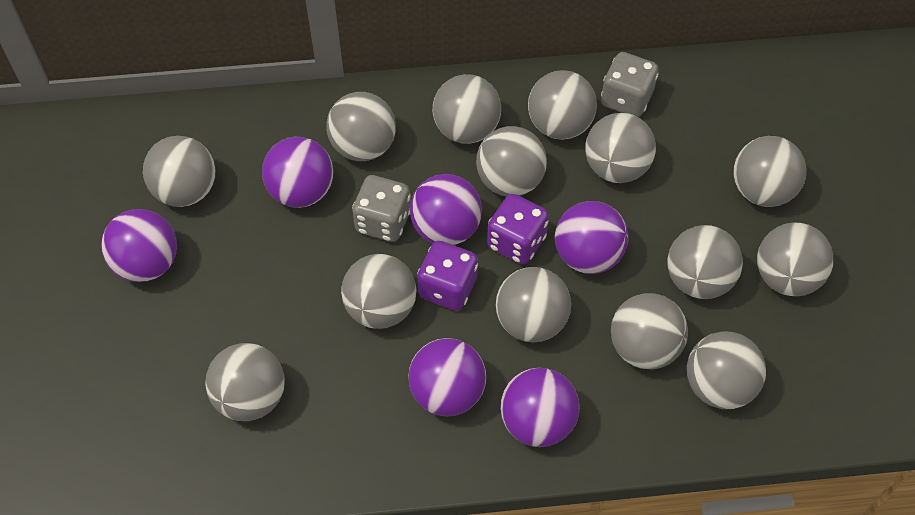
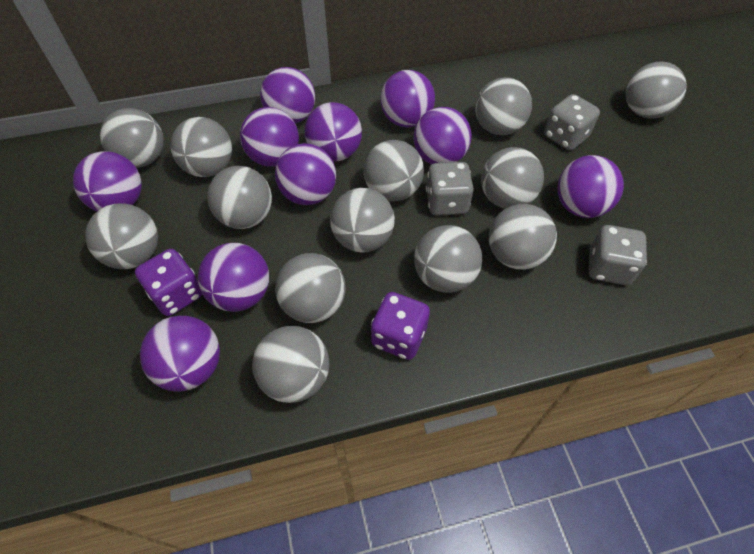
grey ball: [143,136,215,207] [205,343,285,421] [326,92,396,161] [341,254,417,329] [433,74,501,144] [476,126,547,197] [496,267,571,342] [528,70,597,140] [585,113,656,183] [611,293,688,369] [667,225,743,299] [687,331,766,409] [734,136,806,207] [757,223,833,296] = 14 -> [85,203,158,269] [100,108,164,168] [171,117,232,177] [207,166,272,229] [252,326,329,403] [275,253,346,323] [330,188,395,253] [363,140,424,201] [414,225,482,293] [475,77,532,135] [481,147,544,209] [489,204,557,270] [626,61,687,119] = 13
grey dice: [352,175,411,242] [601,52,658,117] = 2 -> [426,162,474,216] [544,94,600,150] [589,225,647,285] = 3
purple ball: [101,209,177,282] [262,137,333,208] [408,338,486,416] [410,174,482,245] [500,368,580,447] [555,201,628,274] = 6 -> [73,151,142,211] [140,316,220,392] [198,243,269,312] [240,107,299,166] [260,67,315,124] [275,143,336,205] [304,102,362,162] [380,70,435,127] [413,107,472,164] [557,155,624,218] = 10

